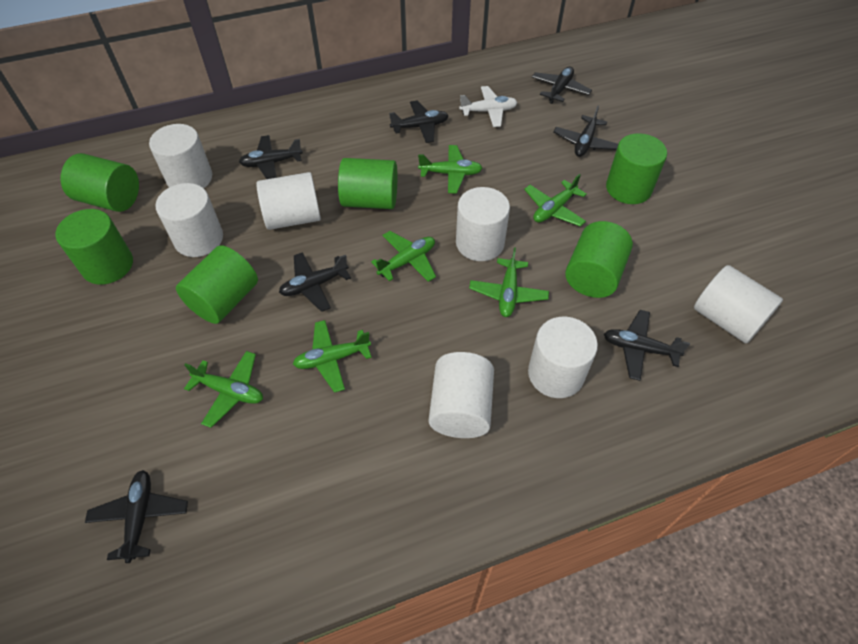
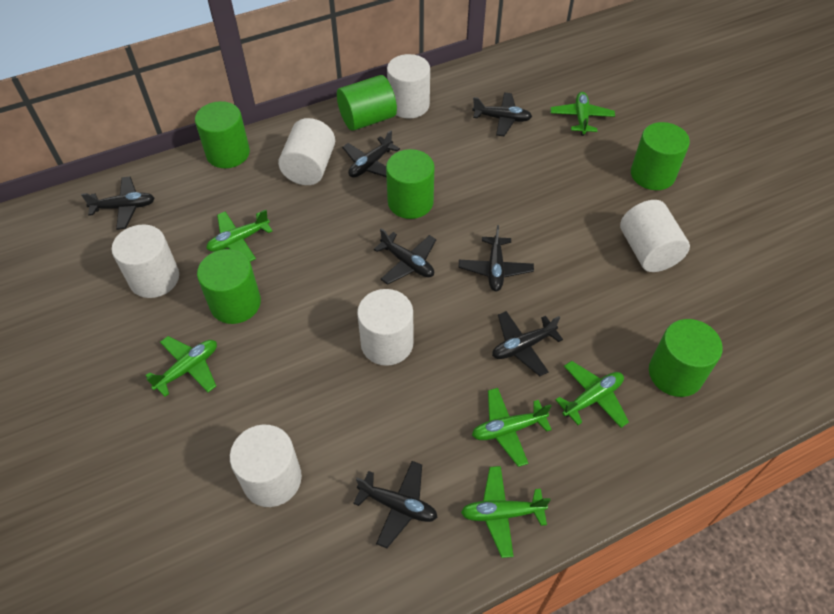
white cylinder: [149,124,212,188] [155,183,223,257] [256,172,321,230] [429,352,494,438] [456,187,510,261] [528,317,598,398] [694,265,783,344] = 7 -> [112,225,179,298] [230,425,302,507] [278,118,335,185] [357,289,414,366] [387,54,430,119] [620,200,690,272] = 6
white plane: [459,86,518,127] = 1 -> none = 0

